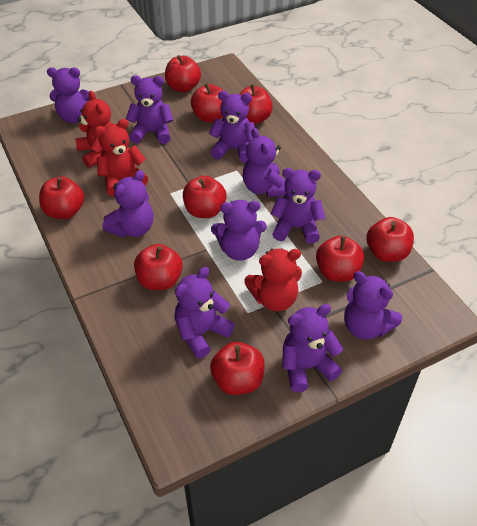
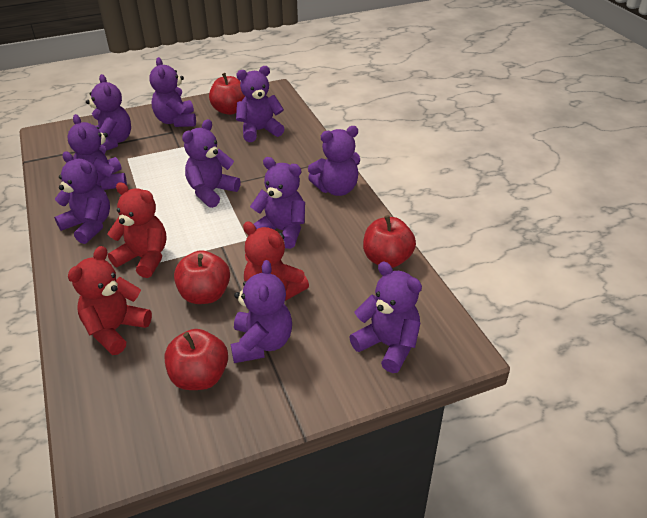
red apple: [39,176,84,219] [134,244,183,290] [165,55,201,92] [183,176,226,218] [191,83,223,122] [210,342,265,395] [239,84,273,125] [316,236,364,282] [367,217,414,262] = 9 -> [164,329,228,390] [174,250,230,304] [209,73,245,115] [363,215,416,268] = 4

